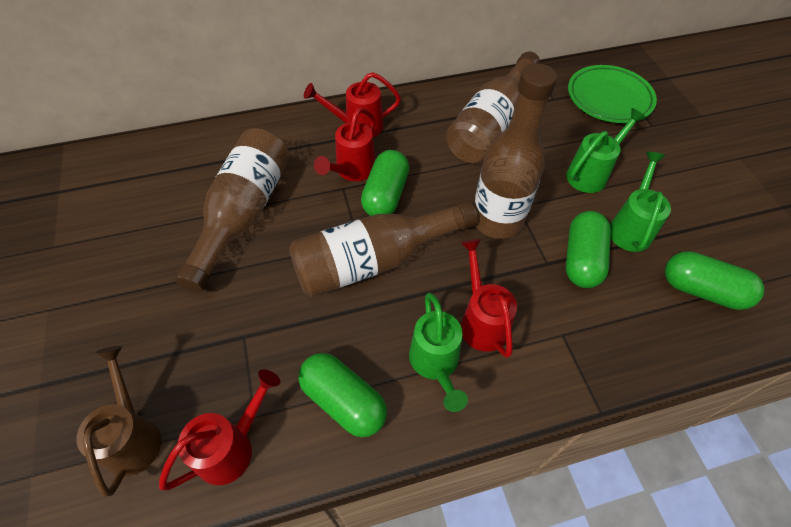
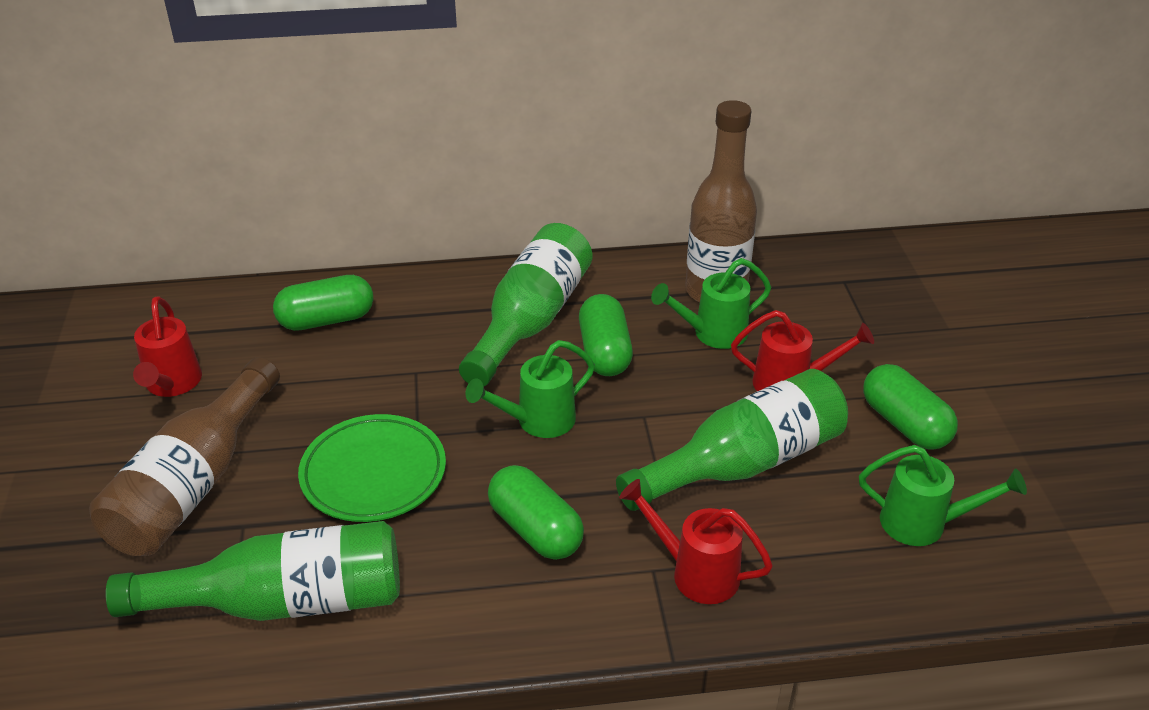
brown bottle: [175,128,289,293] [289,200,478,297] [446,51,540,164] [474,63,557,239] = 4 -> [89,357,280,556] [686,100,757,303] = 2
brown watering can: [76,346,161,497] = 1 -> none = 0
green bottle: none = 0 -> [106,521,400,621] [459,223,592,386] [616,369,848,511] = 3
red watering can: [159,369,280,490] [304,72,401,137] [314,108,375,181] [461,239,517,358] = 4 -> [133,296,202,397] [619,479,773,604] [731,310,874,391] = 3

